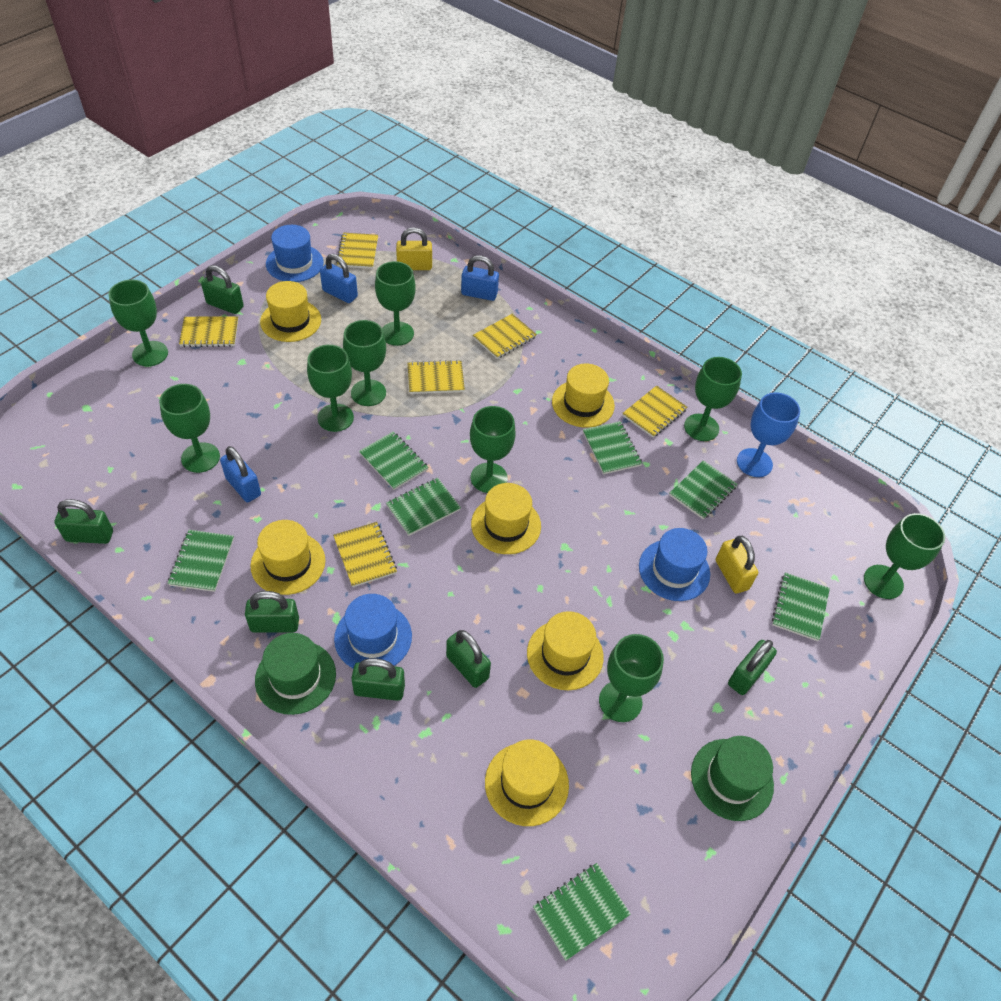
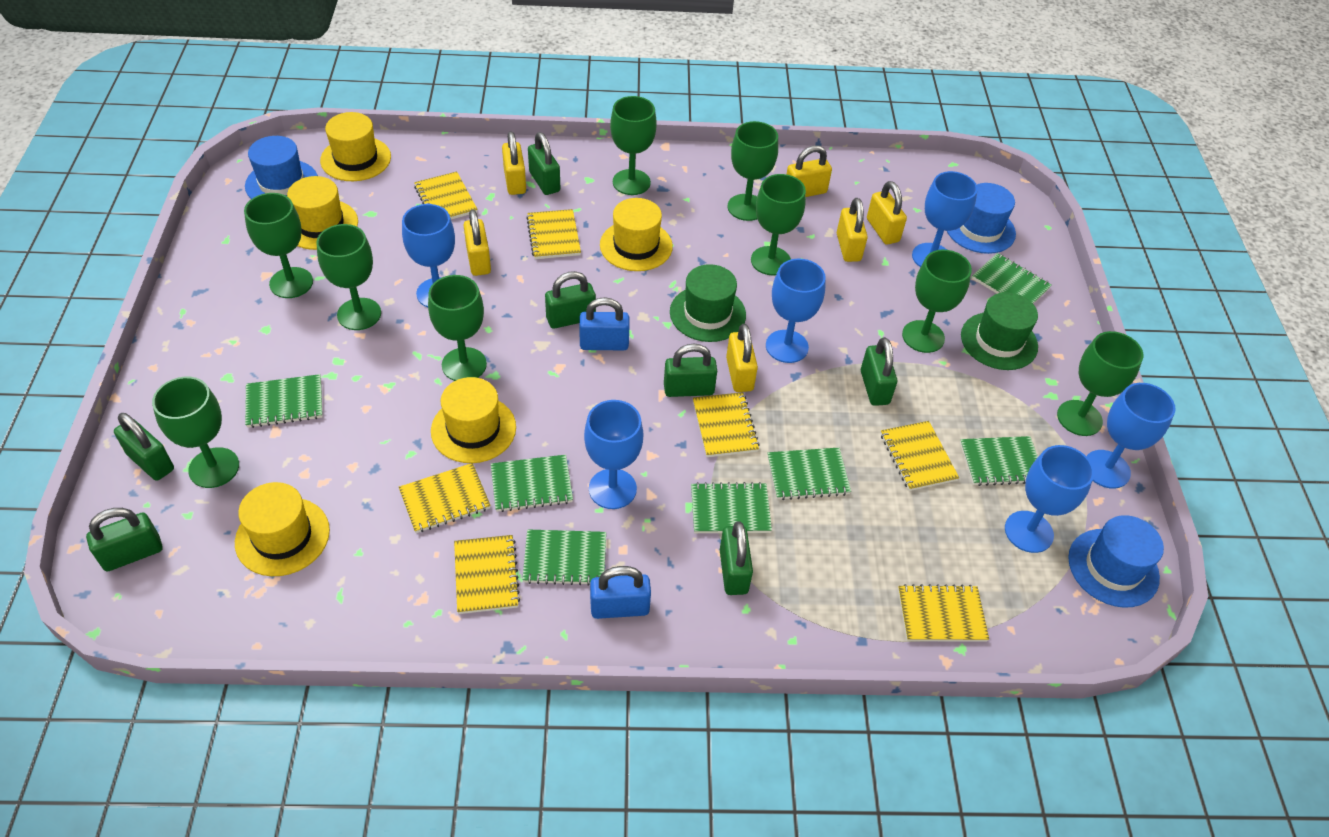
blue goblet: [737,392,800,477] = 1 -> [402,204,455,307] [584,400,643,509] [766,258,826,363] [912,171,978,267] [1005,445,1094,553] [1087,383,1176,489] = 6
blue padlock: [220,446,261,502] [320,254,358,303] [461,255,499,301] = 3 -> [579,297,629,350] [590,566,651,619] = 2
green padlock: [55,499,113,544] [201,265,244,314] [245,591,299,633] [351,658,405,701] [446,630,491,688] [728,640,777,695] = 6 -> [86,508,162,571] [114,413,174,481] [528,132,560,195] [545,271,596,329] [664,344,717,397] [720,522,753,595] [861,337,897,406] = 7
yellow hat: [250,520,325,595] [260,281,321,342] [471,483,541,554] [485,740,569,826] [527,611,604,690] [552,363,615,428] = 6 -> [235,482,330,576] [287,176,358,250] [320,112,391,181] [431,377,516,463] [600,198,673,271] = 5
yellow notebook: [179,316,238,347] [333,522,397,587] [336,232,378,269] [408,360,465,394] [473,314,537,359] [622,386,687,438] = 6 -> [399,463,491,533] [414,172,478,219] [454,535,520,614] [526,209,581,259] [693,392,760,457] [881,421,959,491] [898,584,989,641] = 7
yellow padlock: [396,227,432,270] [716,536,758,593] = 2 -> [464,210,491,276] [502,131,526,195] [726,324,758,392] [786,145,832,197] [837,198,868,262] [867,181,907,244] = 6

